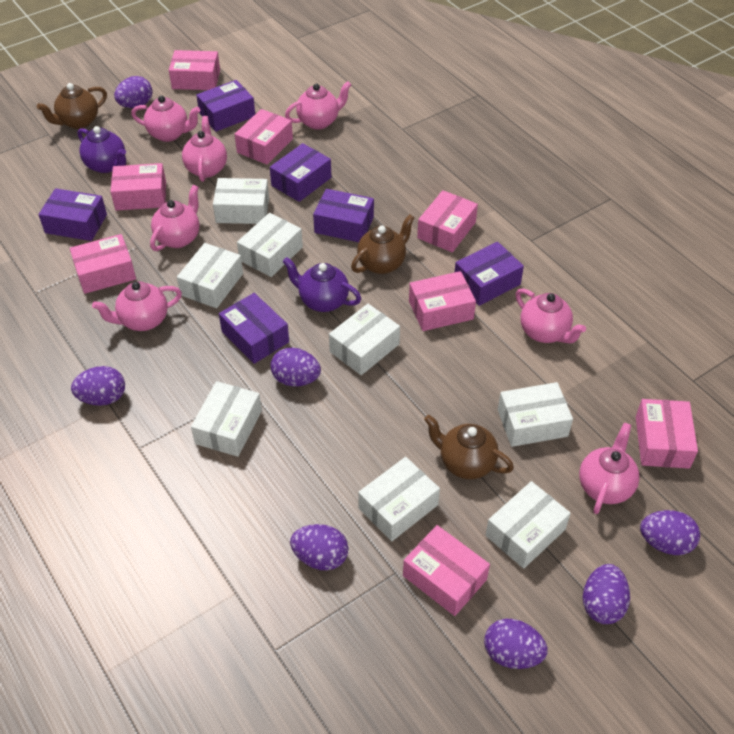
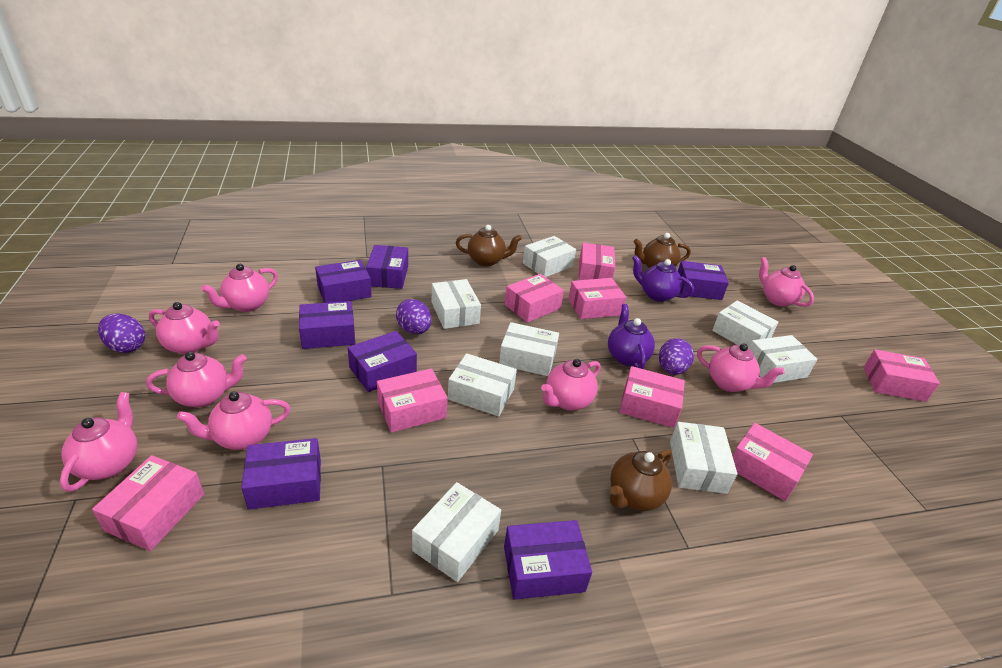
pink teapot: [92,281,182,331] [131,95,201,142] [150,185,199,251] [182,116,227,182] [285,81,351,130] [515,288,586,343] [579,423,640,514] = 7 -> [60,392,137,492] [146,352,247,407] [149,302,220,354] [177,392,291,450] [201,264,278,312] [541,359,601,411] [697,344,785,392] [759,257,814,307] = 8
purple box: [38,188,107,241] [196,80,255,132] [219,293,289,364] [270,143,331,202] [313,189,374,242] [455,242,524,306] = 6 -> [241,438,321,510] [299,301,355,349] [315,260,372,303] [348,331,417,392] [366,245,408,289] [504,520,592,600] [678,261,729,300] = 7
purple egg: [71,366,125,406] [114,76,153,108] [270,347,321,387] [290,524,349,570] [484,619,548,669] [583,564,630,624] [640,510,700,555] = 7 -> [98,313,145,353] [396,299,432,334] [659,338,694,375] = 3

